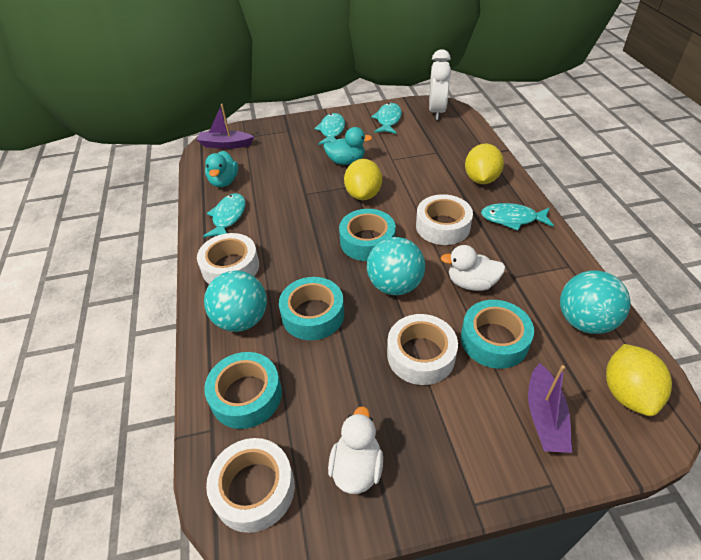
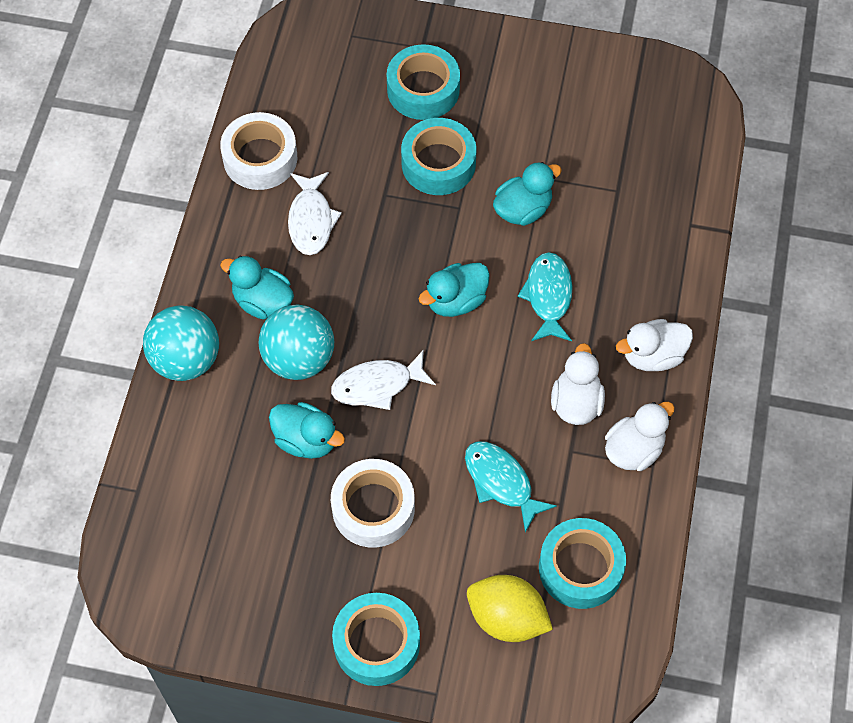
purple boat: [196,104,254,149] [528,363,572,453] = 2 -> none = 0
turquoise ball: [204,271,267,332] [367,237,425,295] [560,270,630,334] = 3 -> [143,305,219,381] [259,304,334,380] = 2
turquoise duck: [205,151,238,187] [323,127,372,165] = 2 -> [220,256,294,320] [269,402,345,459] [418,263,490,317] [493,162,562,226] = 4
turquoise fish: [203,193,246,237] [314,113,345,145] [371,103,402,134] [481,203,554,231] = 4 -> [465,441,557,533] [518,252,573,341] = 2
white clock: [429,49,451,120] = 1 -> none = 0
white duck: [328,406,383,494] [441,245,506,291] = 2 -> [551,343,605,425] [605,402,675,471] [616,319,693,371] = 3
white fish: none = 0 -> [288,172,342,255] [331,349,436,410] = 2
white tape: [197,233,259,284] [206,438,295,533] [387,314,458,385] [416,194,473,245] = 4 -> [220,112,297,190] [331,459,415,548] = 2
yellow lemon: [344,159,382,200] [465,144,504,184] [606,344,672,416] = 3 -> [467,575,553,642] = 1

